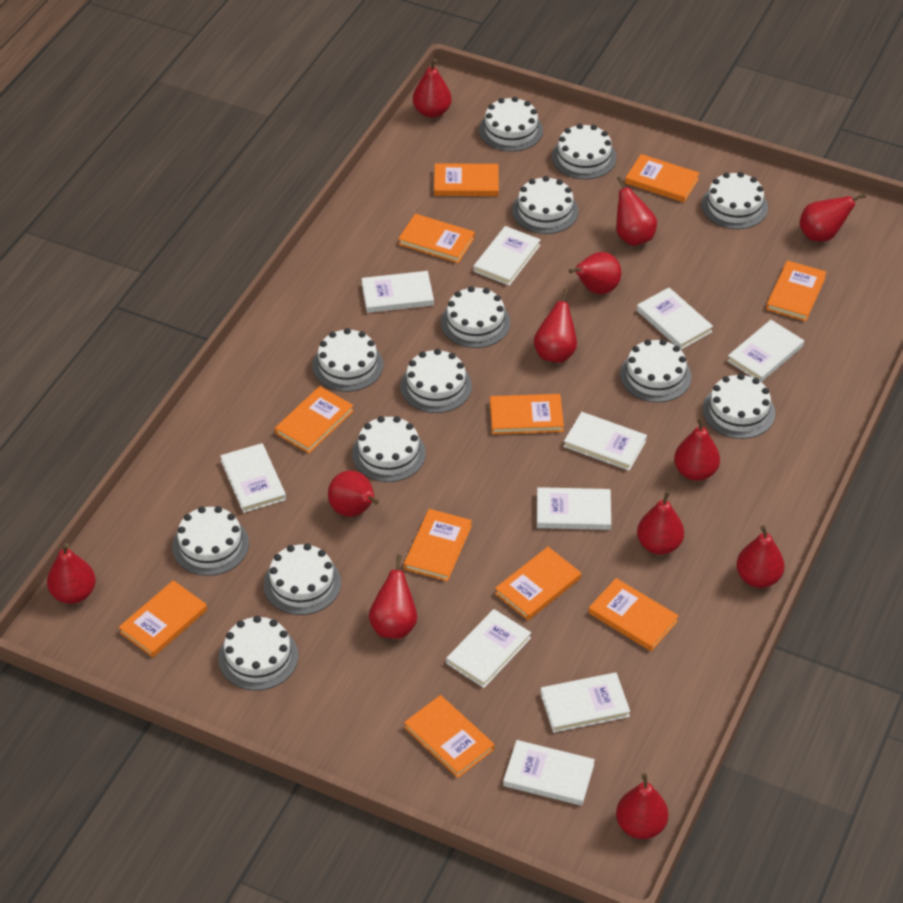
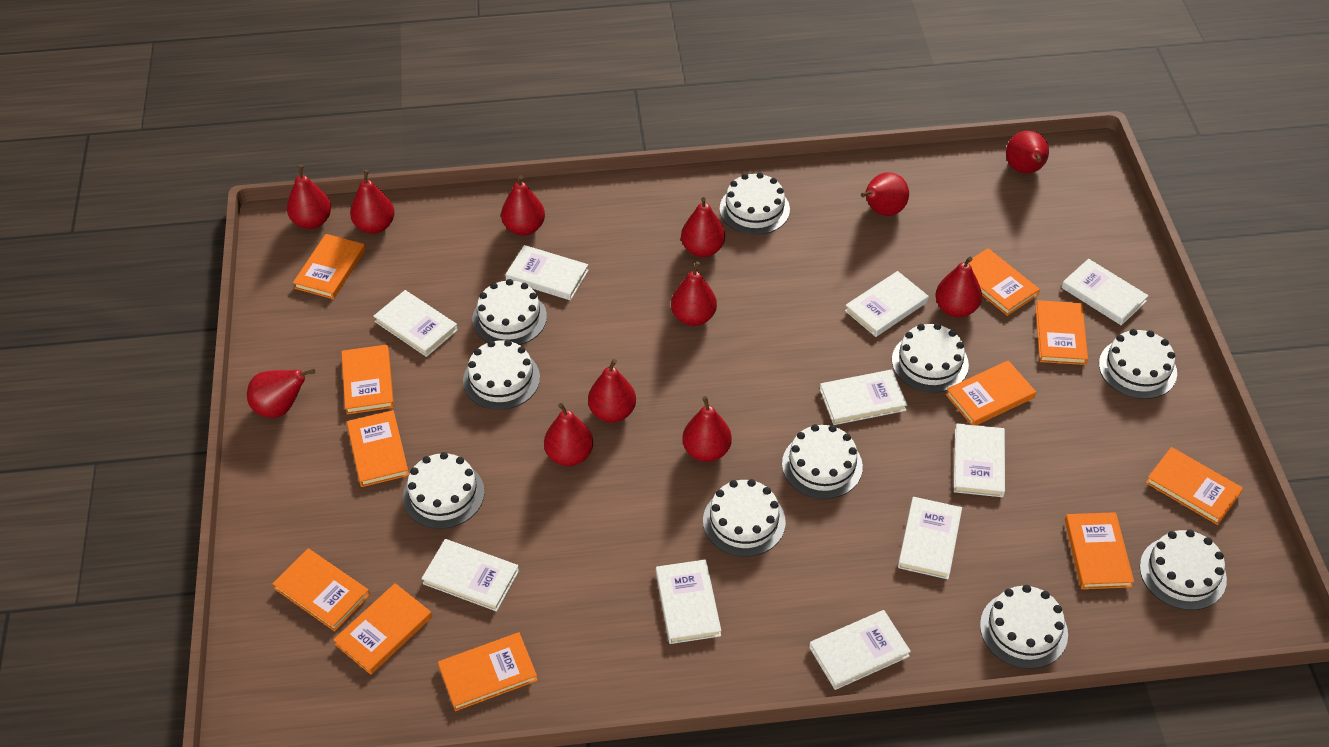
white cake: [172,506,249,576] [218,616,298,691] [263,543,341,615] [312,328,383,392] [352,416,426,482] [400,349,472,413] [441,286,510,348] [479,97,543,152] [512,176,578,234] [552,124,617,179] [620,339,691,402] [701,172,768,229] [703,373,775,439] = 13 -> [403,452,485,529] [463,340,540,410] [472,279,547,345] [703,479,786,557] [720,173,790,235] [782,424,863,499] [892,323,969,393] [980,585,1068,669] [1099,329,1177,399] [1140,529,1227,610] = 10

